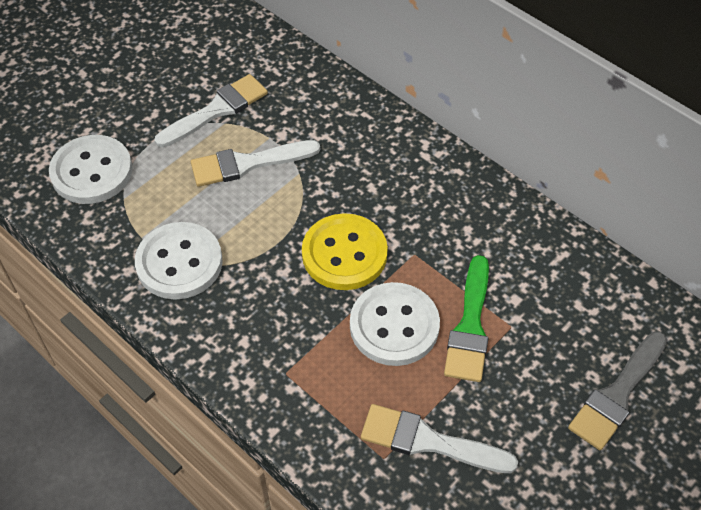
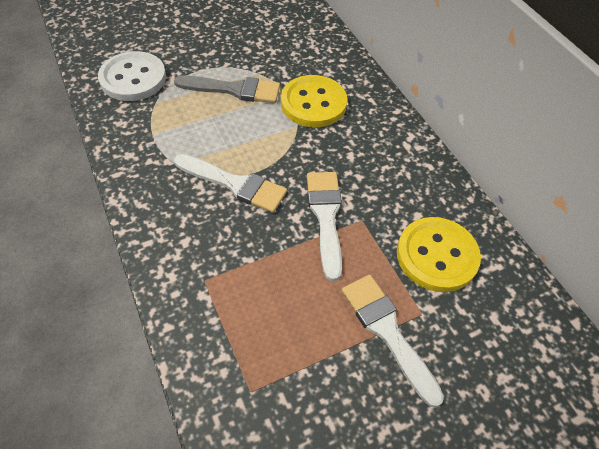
green brush: [444,255,489,382] = 1 -> none = 0
white button: [49,135,133,204] [135,222,223,300] [350,282,440,366] = 3 -> [98,51,166,101] = 1
yellow button: [302,213,388,290] = 1 -> [281,75,348,127] [397,217,481,292] = 2

